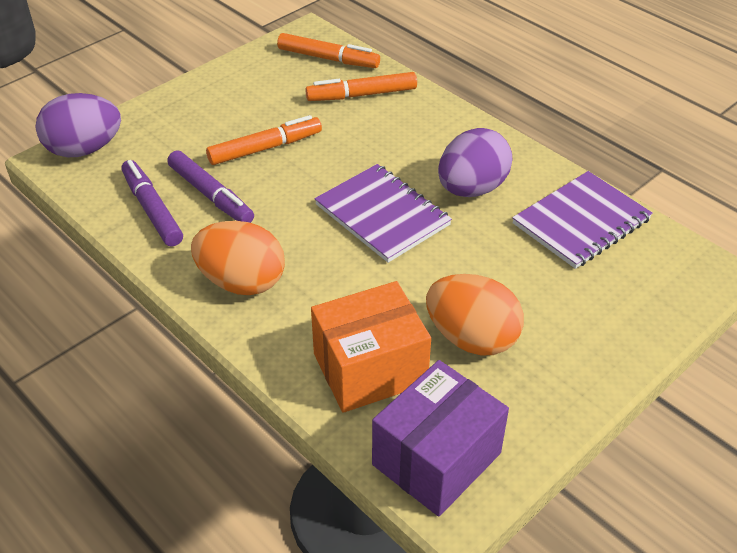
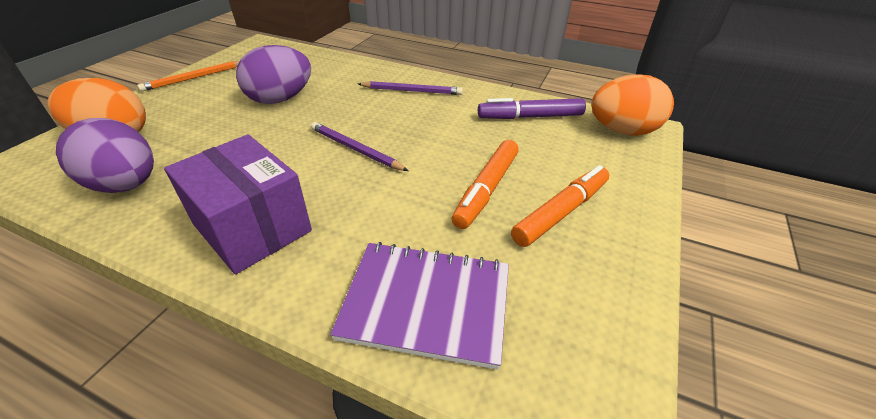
orange box: [311,281,431,413] = 1 -> none = 0
orange marker: [206,115,322,165] [277,33,380,68] [306,72,417,101] = 3 -> [452,140,519,229] [511,165,609,247] = 2
orange pencil: none = 0 -> [137,61,239,92] = 1
purple marker: [121,160,183,246] [167,150,254,223] = 2 -> [478,98,586,119] = 1
purple notebook: [314,164,452,263] [512,171,653,269] = 2 -> [330,242,509,370] = 1
purple pencil: none = 0 -> [311,122,408,171] [358,81,463,95] = 2

